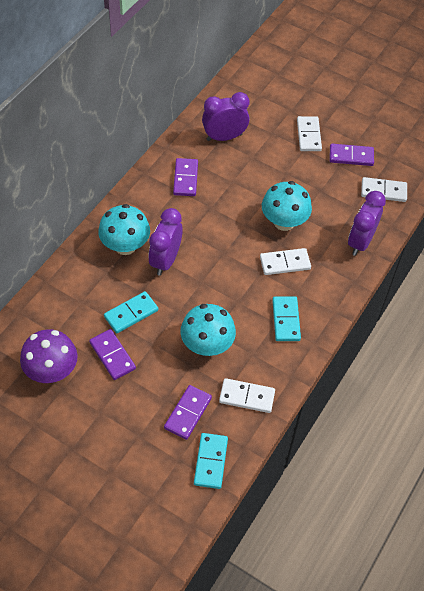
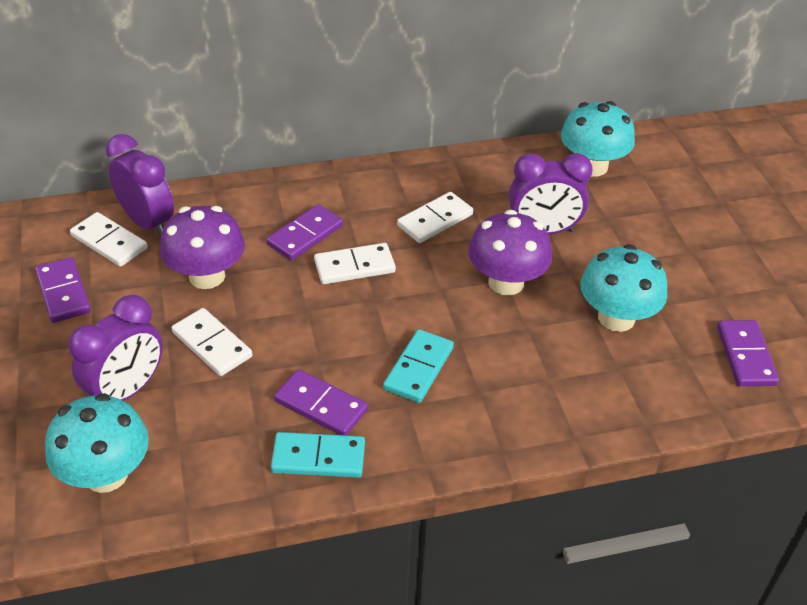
purple mushroom: [20,329,77,383] = 1 -> [160,206,245,289] [468,210,552,295] = 2
turquoise domino: [104,291,158,333] [194,433,228,489] [272,296,301,341] = 3 -> [271,432,365,478] [383,329,454,403] = 2

